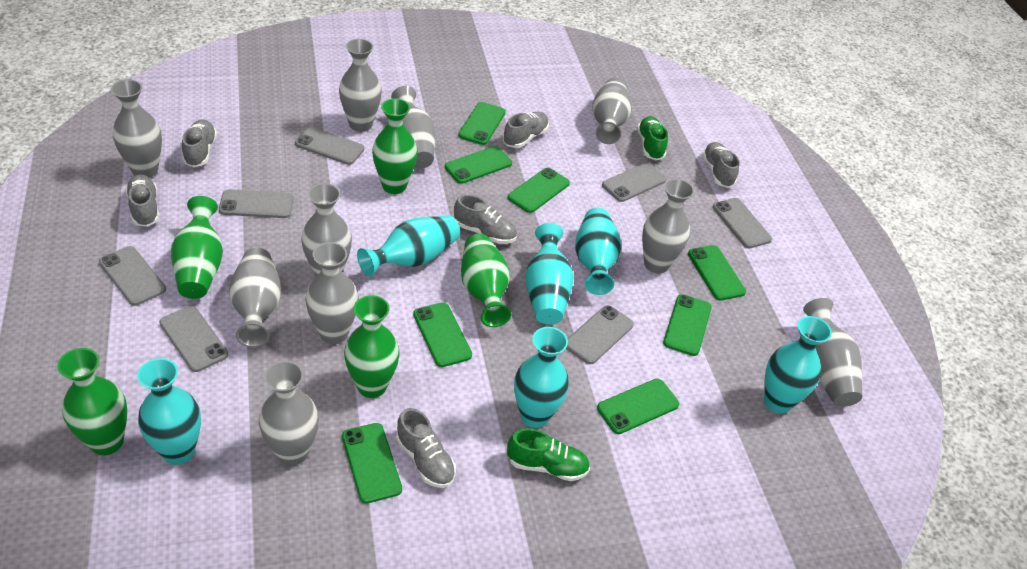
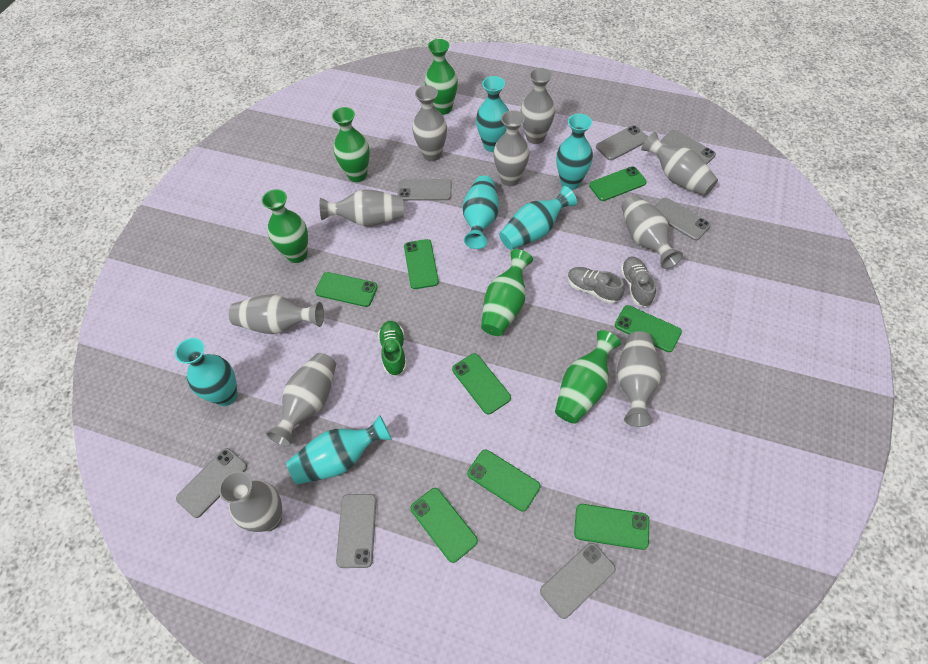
green shoe: [507,428,590,481] [637,116,668,160] = 2 -> [378,321,407,376] = 1
grey shoe: [126,174,159,227] [182,119,217,167] [396,408,456,488] [454,195,517,244] [503,112,549,148] [702,142,739,188] = 6 -> [568,267,625,304] [620,257,656,307] = 2

